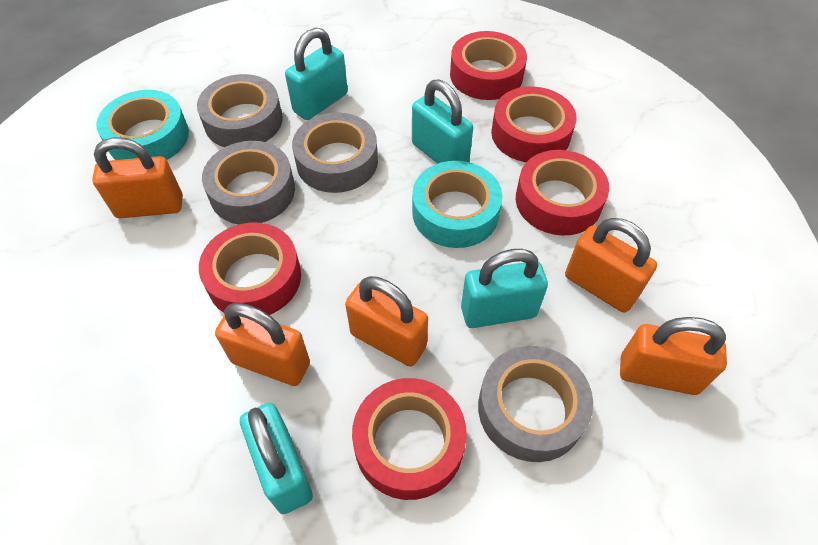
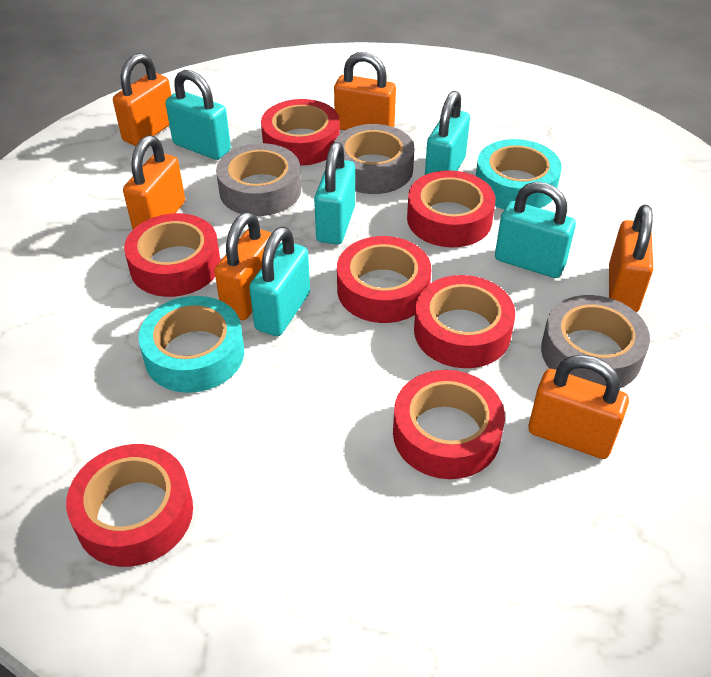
grey tape: [197,74,283,147] [202,141,295,224] [292,112,378,193] [478,346,593,462] = 4 -> [216,143,301,216] [334,124,414,194] [541,295,650,388] = 3
orange padlock: [92,137,183,218] [215,303,310,386] [345,276,428,367] [565,218,657,313] [620,317,727,395] = 5 -> [113,53,171,146] [123,135,185,229] [214,212,272,320] [334,52,396,130] [528,355,629,459] [609,205,653,312] = 6
red tape: [199,223,301,315] [352,378,467,500] [450,31,527,100] [491,87,576,162] [516,150,609,235] = 5 -> [66,444,193,567] [124,213,221,297] [261,99,340,166] [337,236,431,323] [393,370,505,479] [407,170,495,247] [414,275,515,368] = 7
turquoise padlock: [240,403,313,514] [285,28,348,120] [412,79,473,163] [461,249,548,328] = 4 -> [165,70,231,160] [249,227,310,336] [314,142,355,244] [425,91,470,175] [495,182,576,278] = 5

